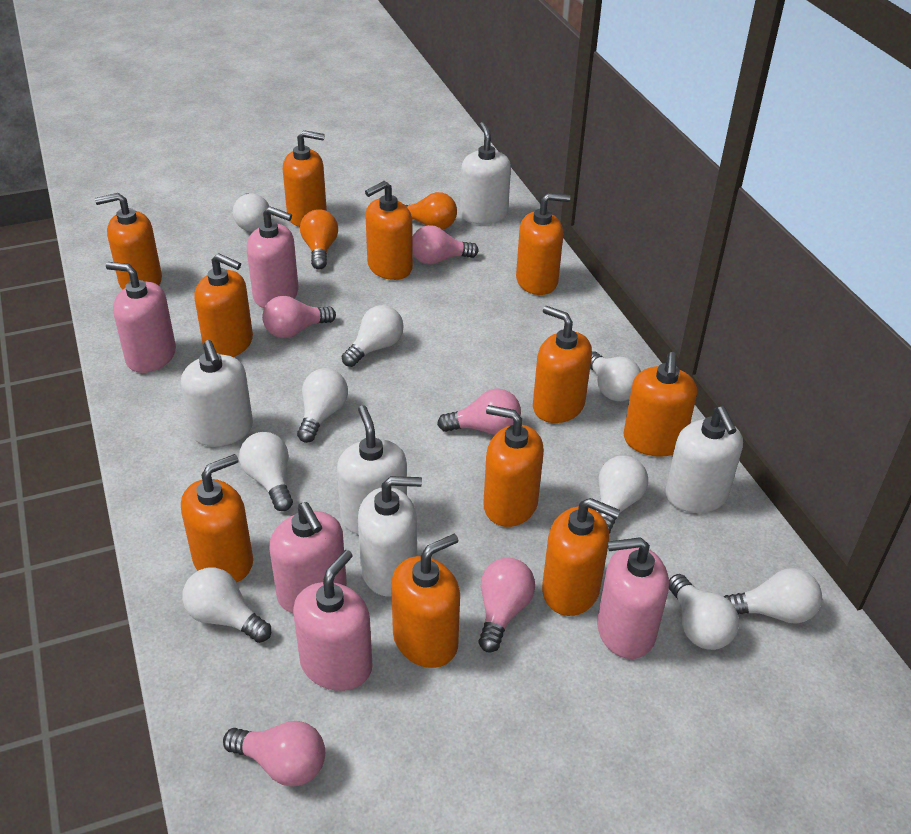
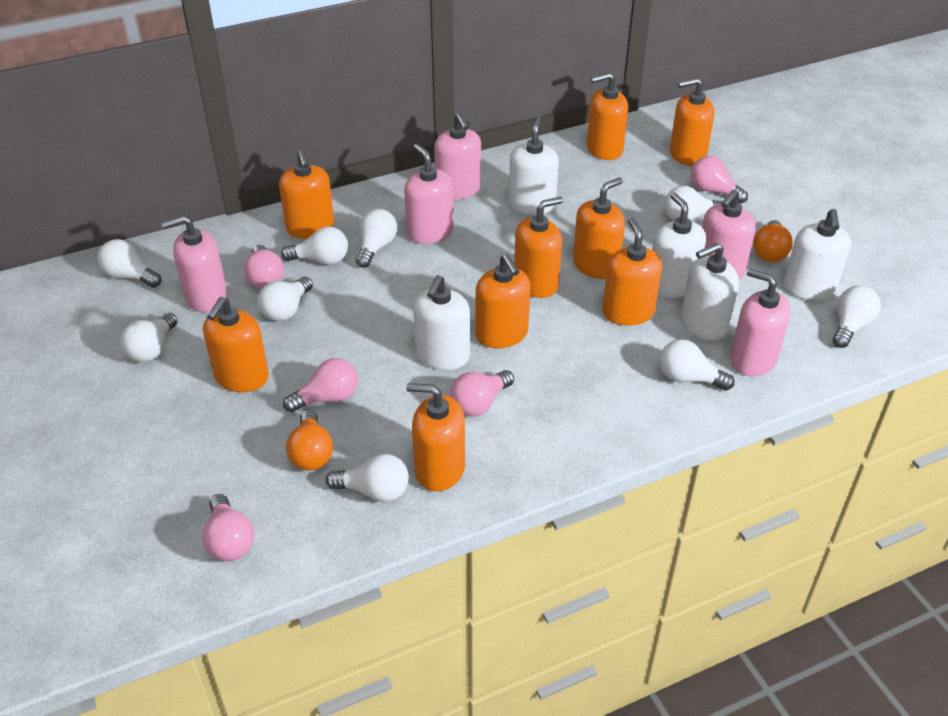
orange soap dispenser: [95,193,162,290] [181,454,253,582] [194,254,253,357] [283,130,327,227] [365,181,413,280] [391,534,460,668] [483,405,544,527] [516,193,570,295] [533,306,592,423] [542,498,620,616] [624,352,697,457] = 11 -> [203,297,269,392] [279,150,334,239] [406,383,465,491] [476,254,530,348] [514,197,563,298] [573,177,625,279] [587,72,628,160] [602,218,662,326] [670,78,714,166] = 9

